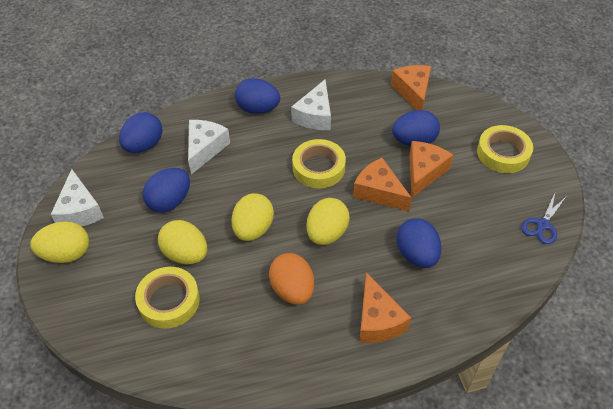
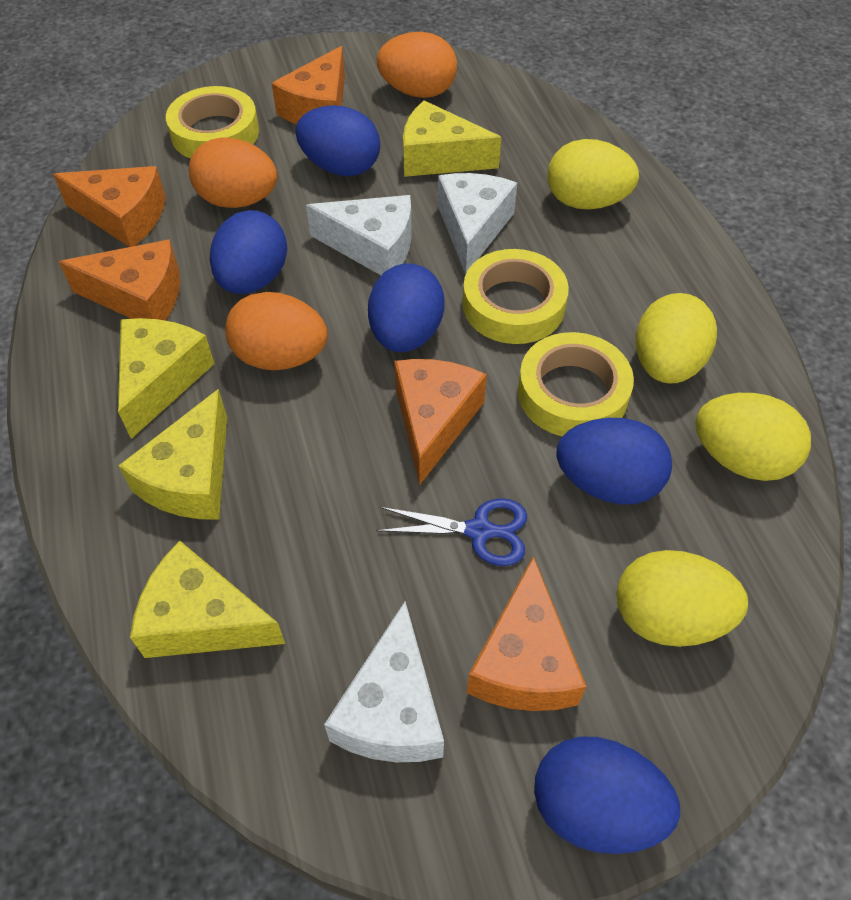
orange cheese: [353,158,412,211] [359,272,411,343] [391,65,431,110] [409,141,453,198] = 4 -> [53,166,166,247] [59,239,180,320] [272,46,345,125] [394,359,487,485] [467,556,587,711] = 5
orange egg: [269,253,314,305] = 1 -> [189,137,278,208] [225,292,328,370] [377,32,457,98] = 3
yellow cheese: none = 0 -> [118,318,214,439] [118,389,227,520] [130,541,285,658] [403,100,501,177] = 4

